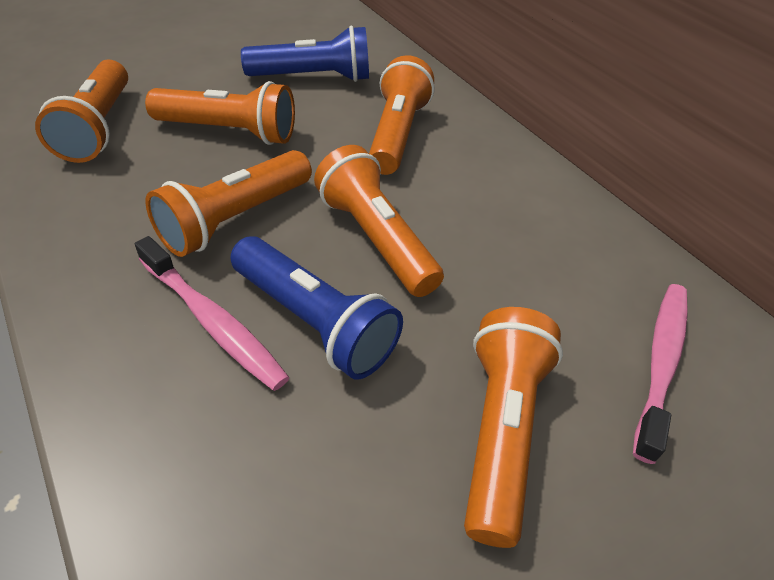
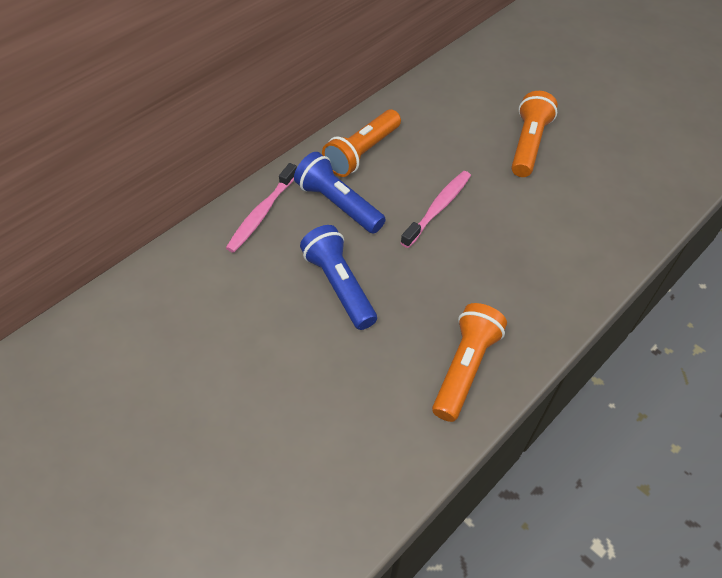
orange flashlight: [35,59,128,163] [145,81,295,145] [145,150,312,257] [314,145,444,297] [369,55,434,175] [464,307,563,548] = 6 -> [322,109,401,177] [432,303,507,422] [511,91,558,177] = 3

